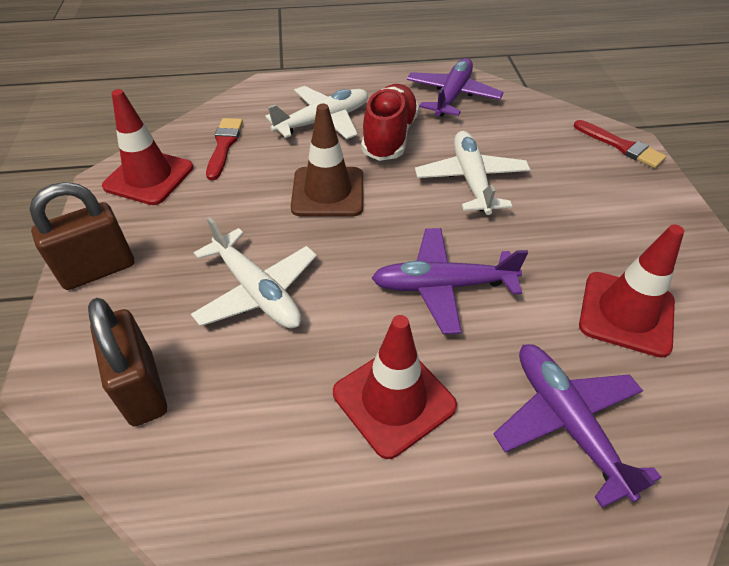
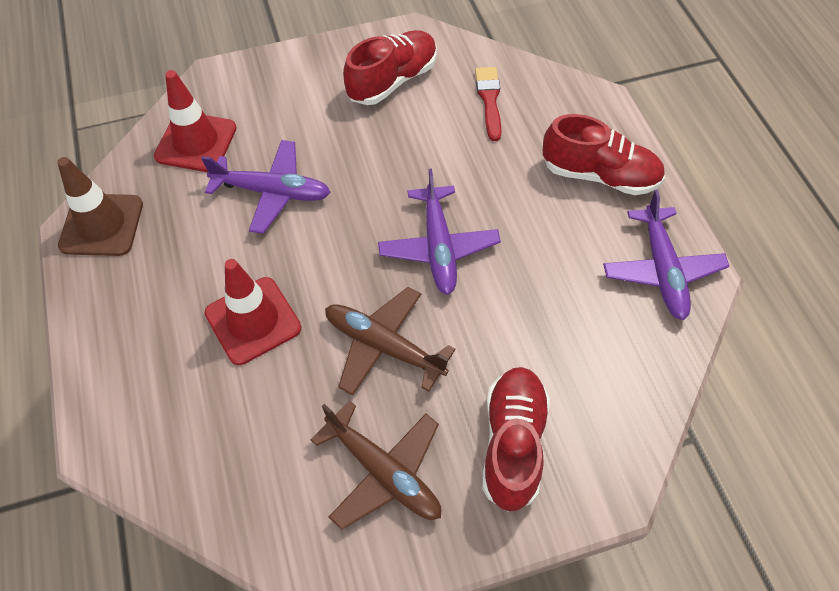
brown padlock: [29,182,134,290] [88,298,167,426] = 2 -> none = 0
brown plane: none = 0 -> [311,401,442,530] [325,287,456,396] = 2
red brush: [206,118,243,180] [574,120,666,168] = 2 -> [475,67,501,141] = 1
red shoe: [361,84,419,161] = 1 -> [343,30,437,105] [482,367,550,512] [543,114,665,195] = 3
red traffic cone: [102,89,193,205] [333,315,457,459] [579,224,684,358] = 3 -> [154,70,237,172] [205,259,301,365] = 2
white plane: [191,217,317,329] [266,86,368,140] [415,131,531,215] = 3 -> none = 0

